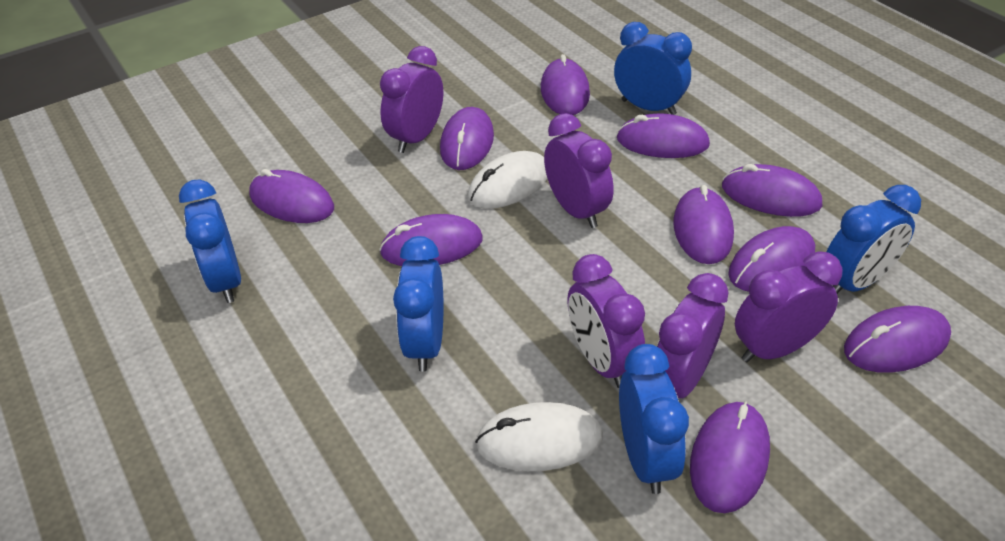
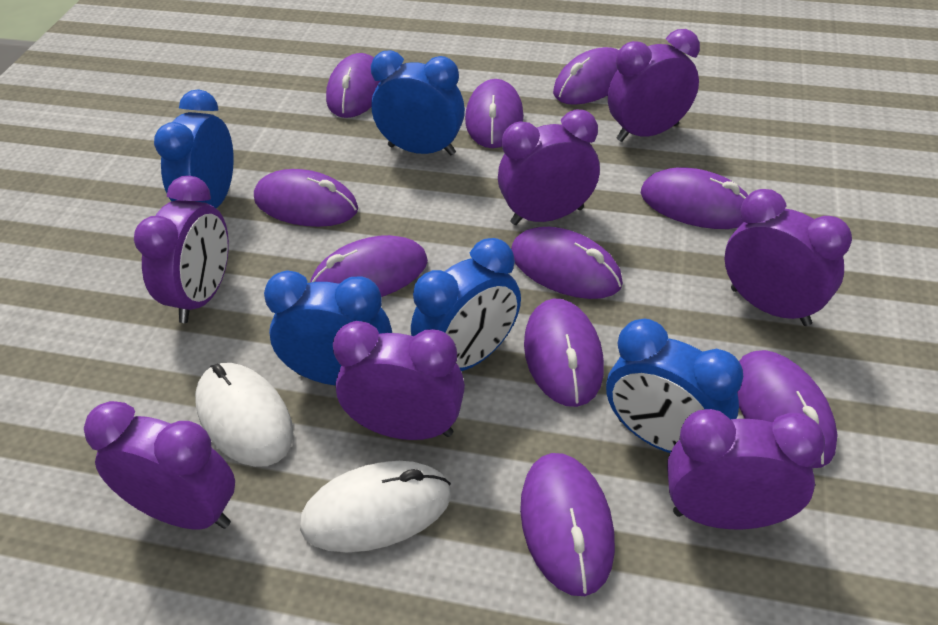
purple clock: [380,46,443,153] [544,113,614,228] [567,254,645,388] [656,273,729,398] [735,252,843,363] = 5 -> [84,401,235,529] [134,176,229,323] [333,321,465,440] [498,110,600,225] [608,29,700,142] [667,409,825,529] [725,189,852,326] = 7

